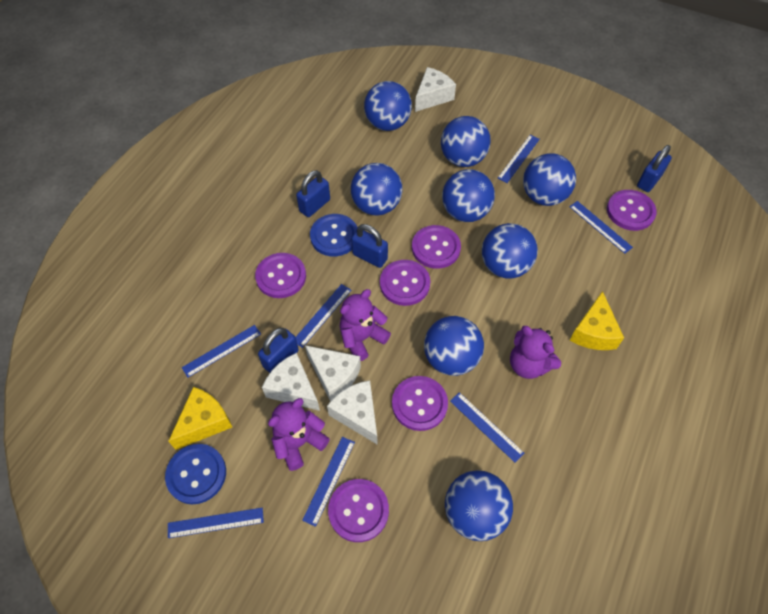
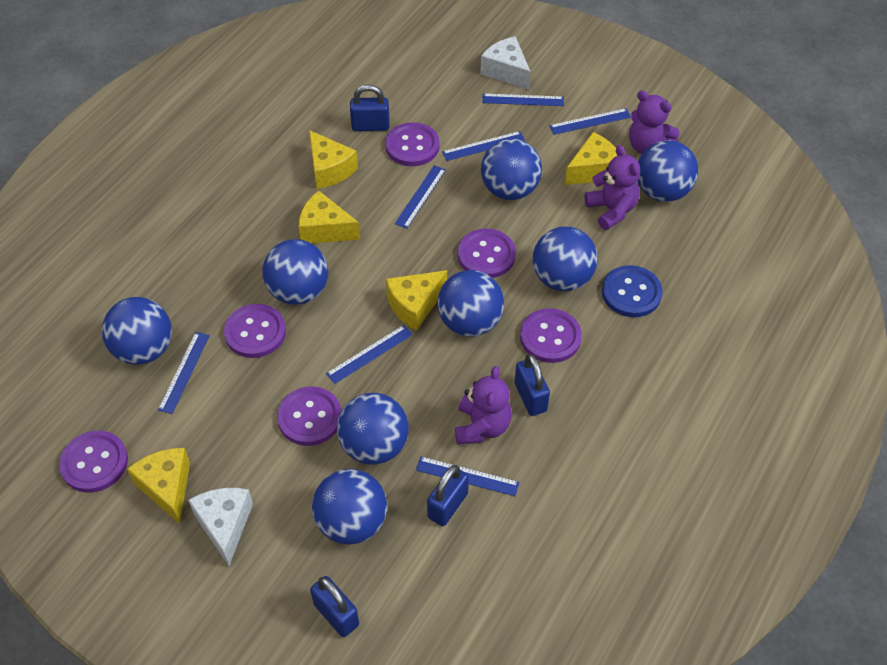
blue button: [165,444,226,504] [310,214,357,256] = 2 -> [602,265,663,317] = 1
white cheese: [262,353,320,411] [305,345,361,402] [327,380,378,445] [415,67,456,112] = 4 -> [188,488,253,566] [481,36,531,90] = 2
yellow cheese: [168,387,232,450] [570,291,624,350] = 2 -> [127,448,190,524] [299,191,360,243] [309,130,358,189] [386,270,447,331] [564,132,617,185] = 5

